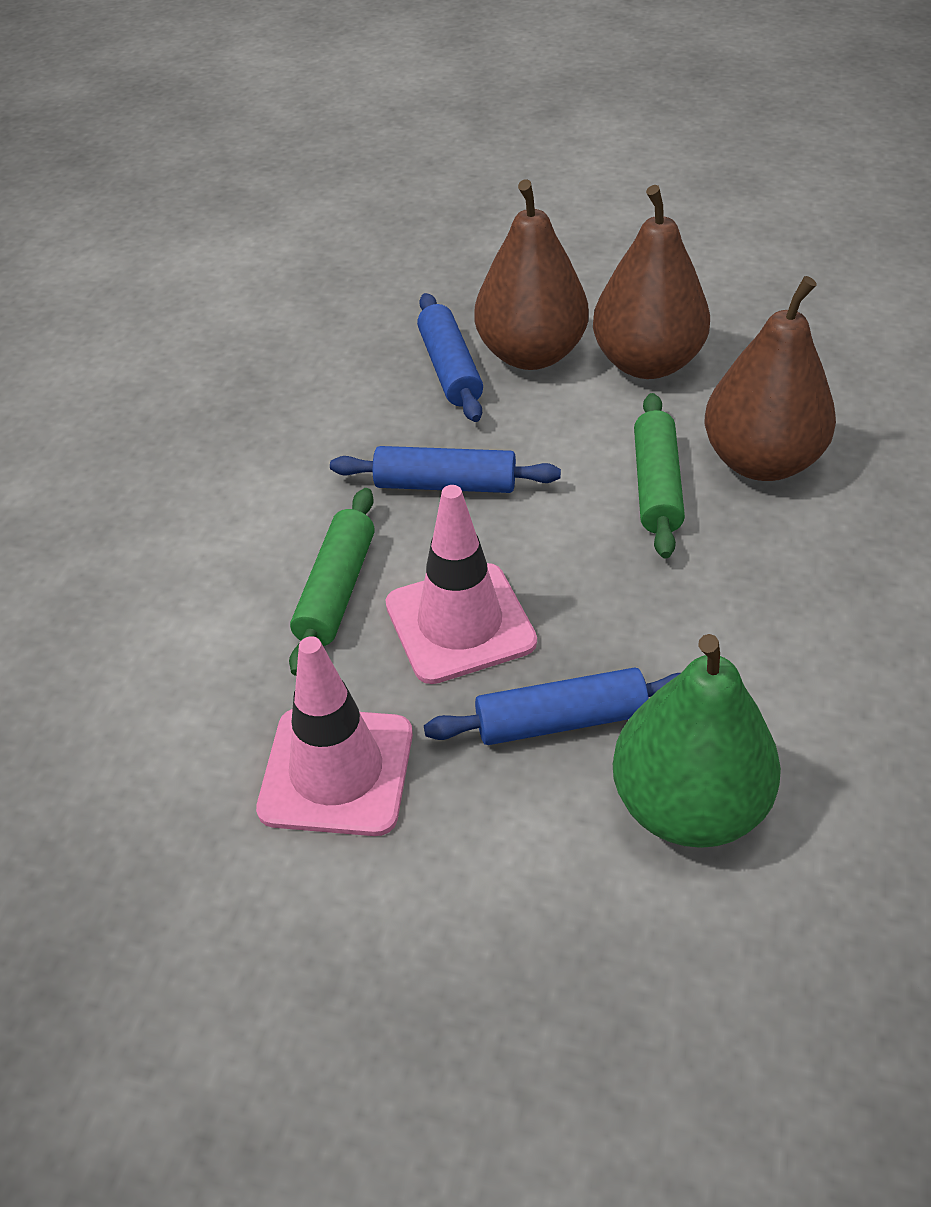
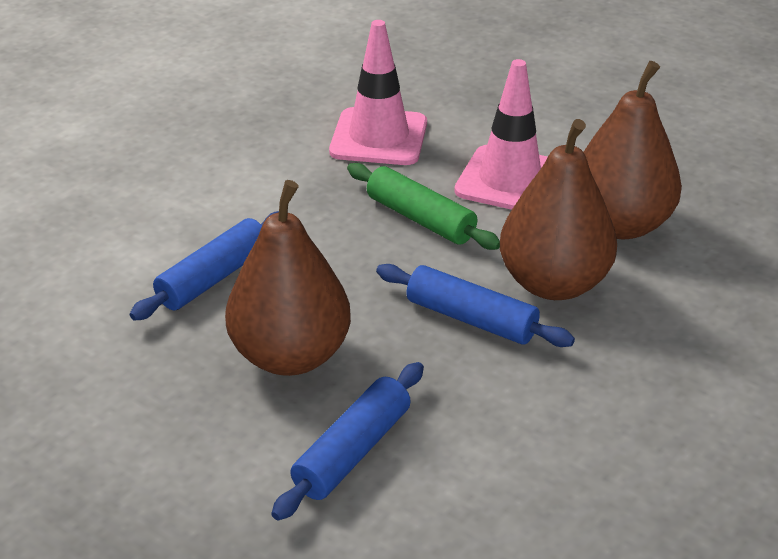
green pear: [613,634,781,848] = 1 -> none = 0
green rolling pin: [289,488,375,676] [634,393,685,558] = 2 -> [347,163,500,250] = 1

